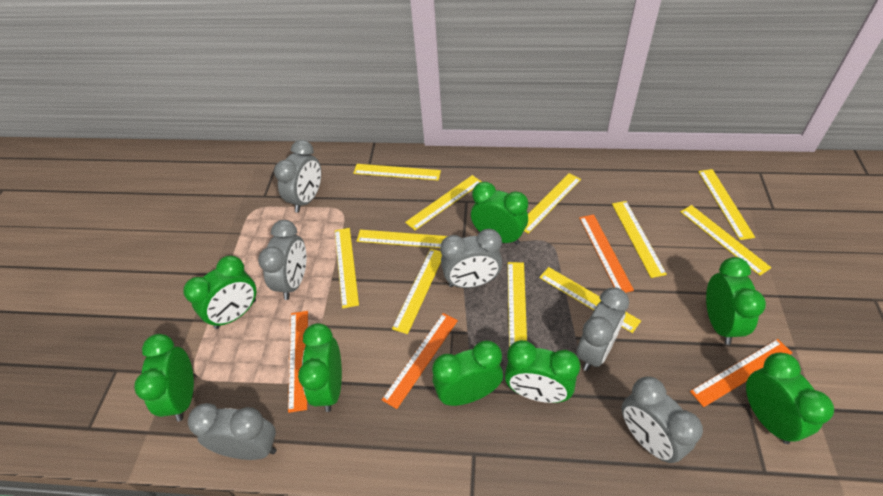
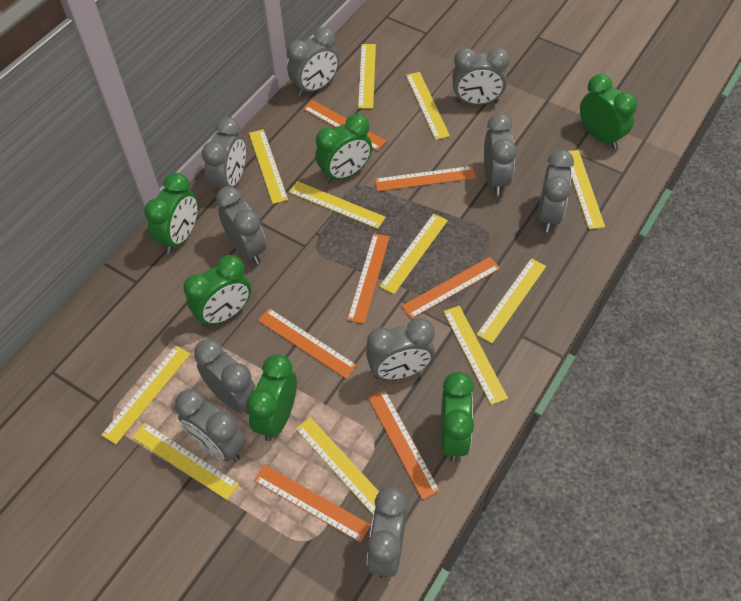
green clock: [134,334,194,421] [183,256,256,329] [298,323,342,412] [432,340,503,406] [471,182,528,245] [505,340,580,403] [706,257,766,345] [746,353,834,444] = 8 -> [144,173,198,254] [183,255,251,327] [246,354,297,441] [315,114,372,183] [441,372,474,461] [580,74,637,149] = 6
grey clock: [188,403,277,460] [258,220,306,300] [274,140,321,213] [440,229,502,288] [576,288,629,371] [622,377,703,463] = 6 -> [175,389,246,462] [194,339,256,415] [202,117,246,189] [216,186,266,265] [287,27,339,96] [366,318,435,380] [367,487,408,578] [452,48,510,105] [484,114,517,195] [538,150,574,232] = 10
orange ruler: [288,311,308,413] [382,313,458,409] [579,214,634,293] [690,339,792,407] = 4 -> [254,465,371,542] [258,308,357,378] [303,100,387,151] [347,233,390,324] [368,390,440,500] [375,166,476,191] [401,257,500,319] = 7

